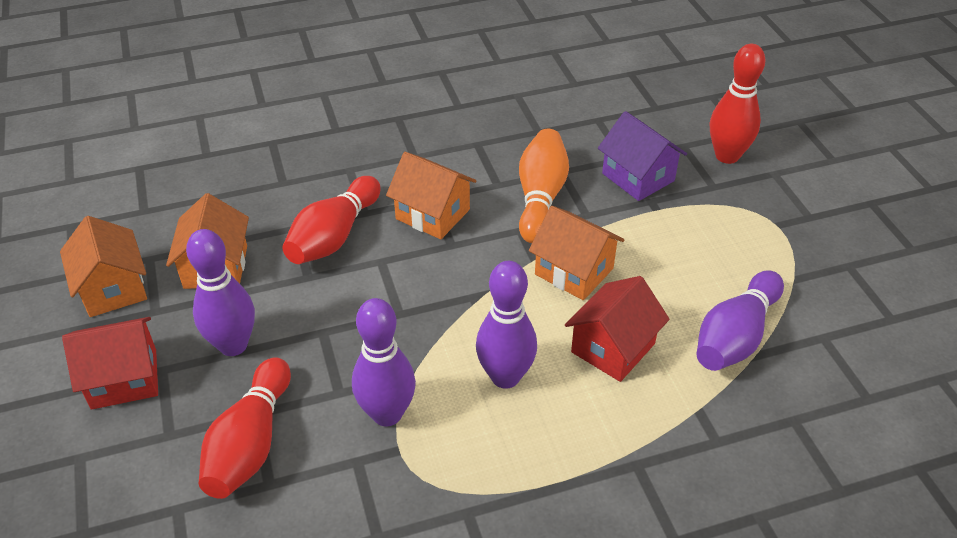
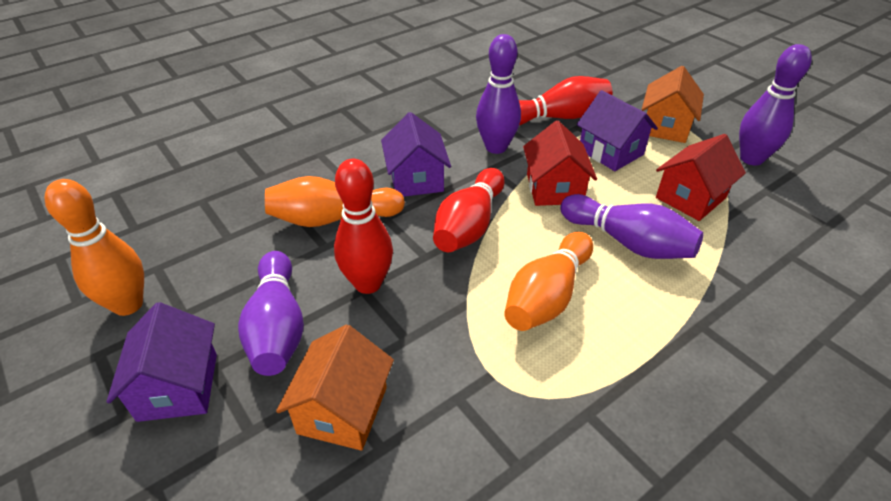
orange bowling pin: [519,129,569,243] = 1 -> [44,179,144,316] [265,176,405,227] [504,232,593,331] = 3
orange house: [60,216,147,317] [166,193,249,289] [386,152,477,239] [529,206,625,300] = 4 -> [276,325,394,451] [642,66,704,143] = 2
purple house: [598,111,687,201] = 1 -> [106,302,217,422] [381,112,451,197] [577,90,658,171] = 3

